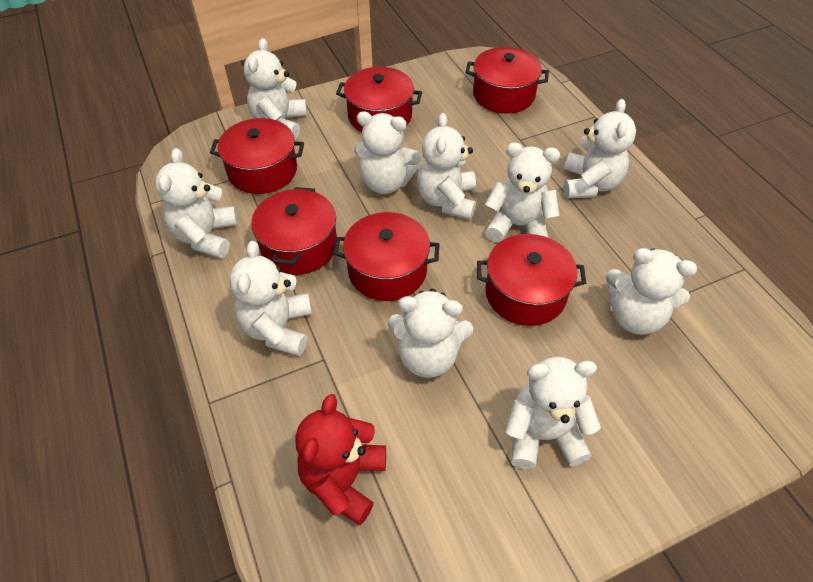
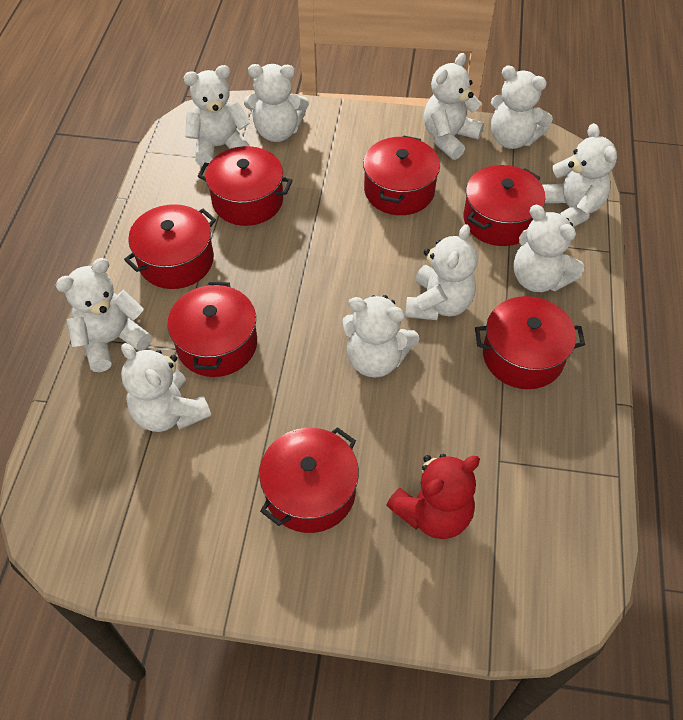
red pot: [210,118,304,194] [251,187,337,275] [333,212,440,301] [336,67,422,132] [465,47,549,113] [477,234,586,326] = 6 -> [124,204,216,289] [168,282,257,377] [198,146,292,226] [259,427,359,533] [363,135,440,215] [464,165,545,246] [475,296,585,389] = 7

